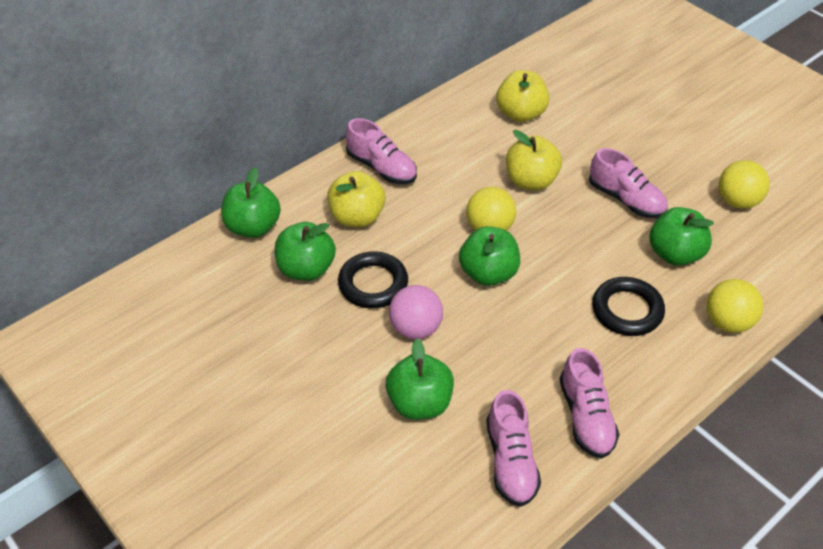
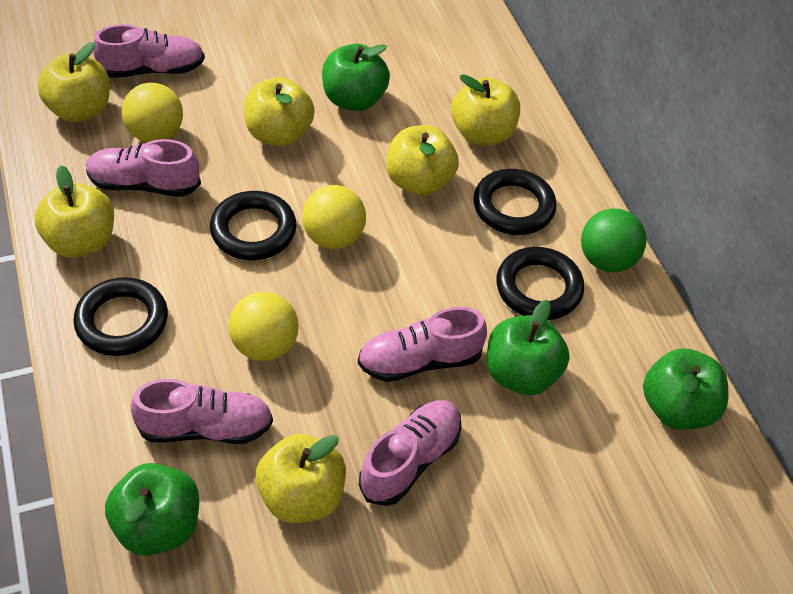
black ring: [338,251,408,308] [592,277,665,336] = 2 -> [73,277,168,356] [210,191,296,260] [473,169,557,235] [496,247,584,320] = 4
green apple: [221,167,281,238] [275,222,336,281] [386,339,454,420] [459,226,520,286] [649,207,714,266] = 5 -> [105,463,199,556] [322,43,390,111] [487,300,570,395] [643,348,728,430] = 4
green ball: none = 0 -> [581,209,646,272] = 1
pink ball: [389,285,443,339] = 1 -> none = 0
pink shoe: [346,118,417,184] [486,390,541,507] [559,348,620,459] [589,148,668,218] = 4 -> [86,139,201,197] [93,24,205,78] [130,379,273,444] [358,307,487,382] [359,400,462,506] = 5
yellow apple: [327,171,386,227] [496,70,549,122] [506,130,562,191] = 3 -> [34,165,114,258] [37,42,110,122] [244,77,315,146] [255,434,346,523] [386,125,459,196] [451,74,520,145] = 6

